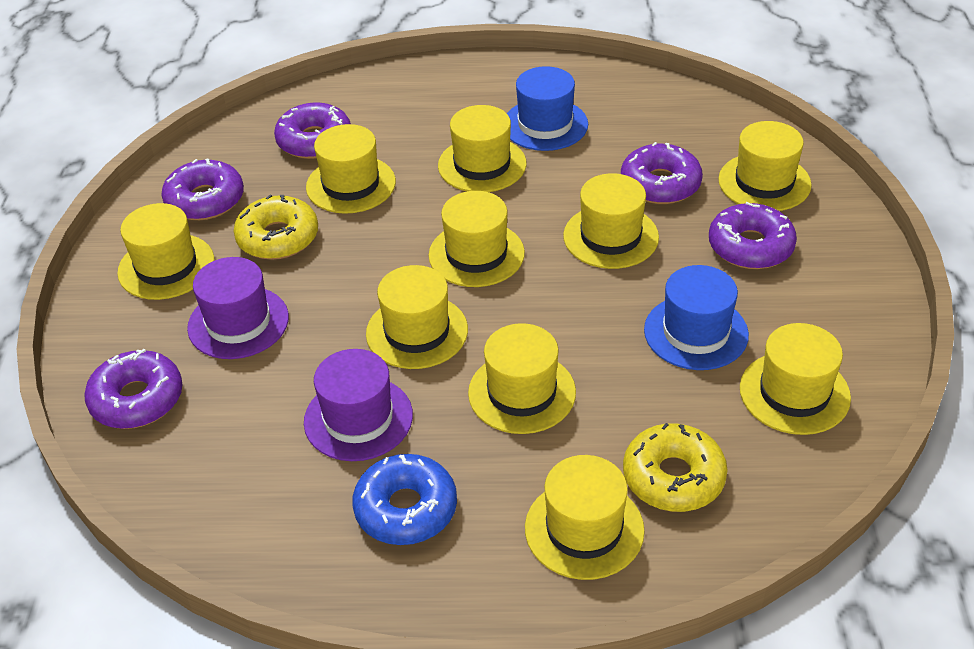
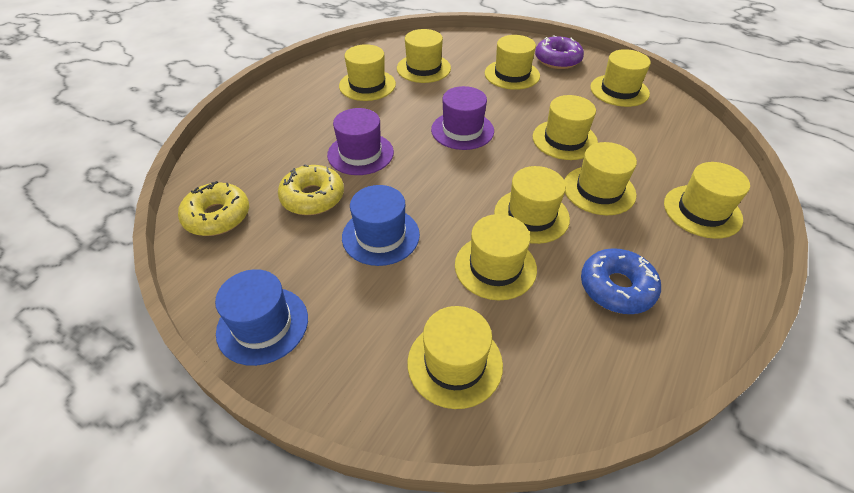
purple donut: [84,349,183,429] [161,159,244,220] [274,102,351,159] [621,142,703,204] [709,202,797,269] = 5 -> [535,35,584,69] = 1

